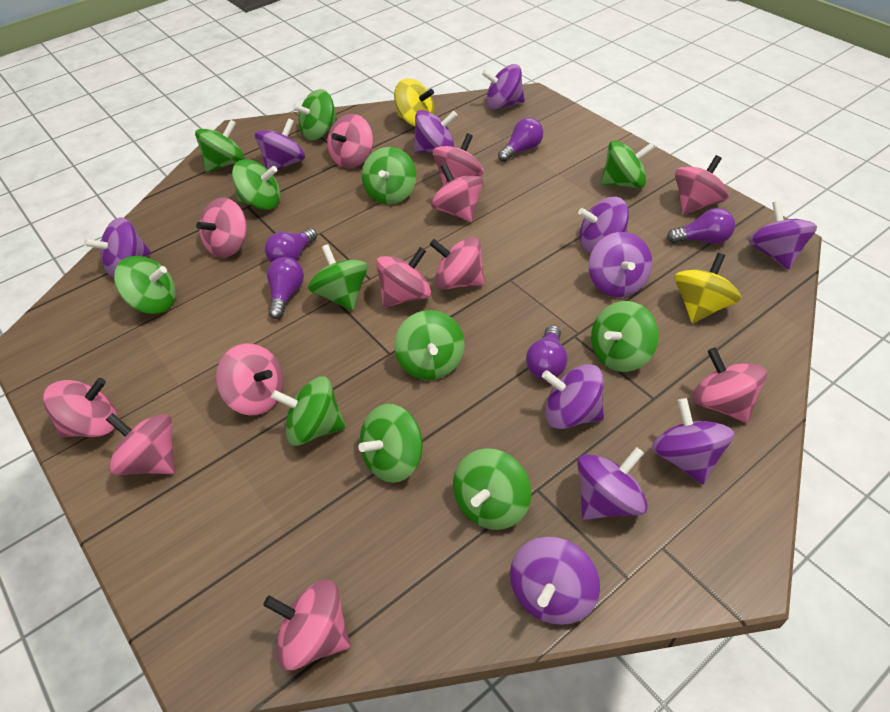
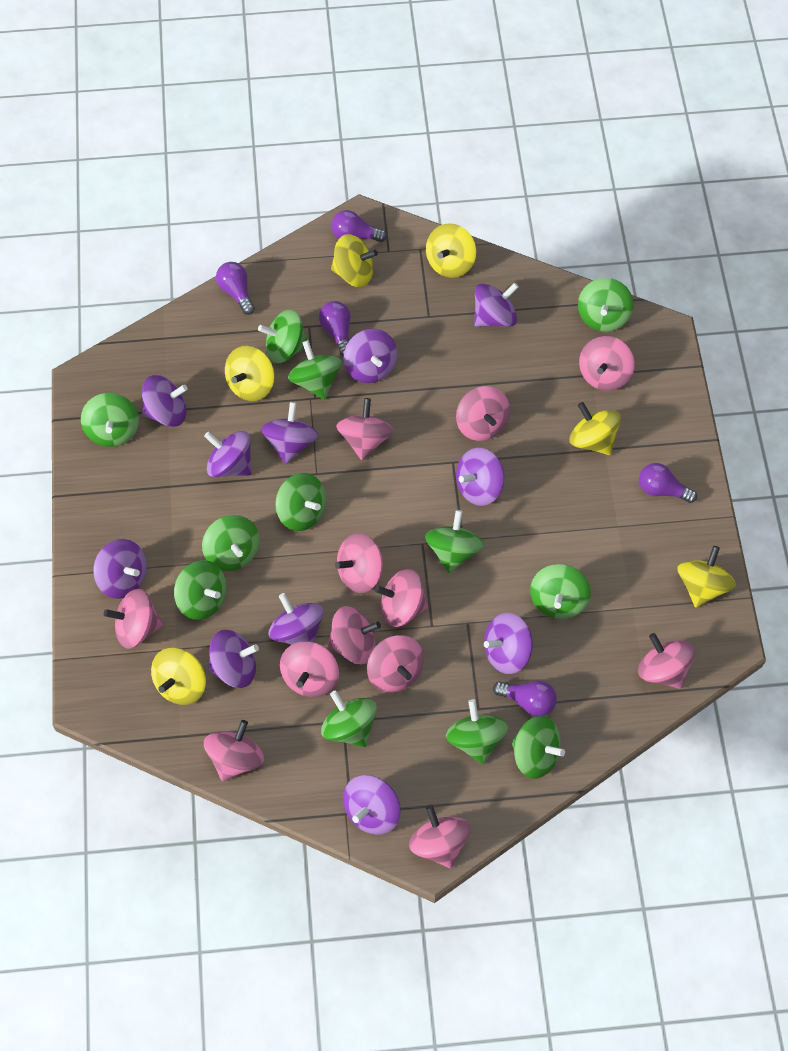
yellow spinning top: [394,79,435,126] [675,253,741,323] = 2 -> [151,648,206,705] [225,346,275,401] [331,234,378,287] [426,223,476,278] [569,402,621,455] [677,546,736,608] = 6

